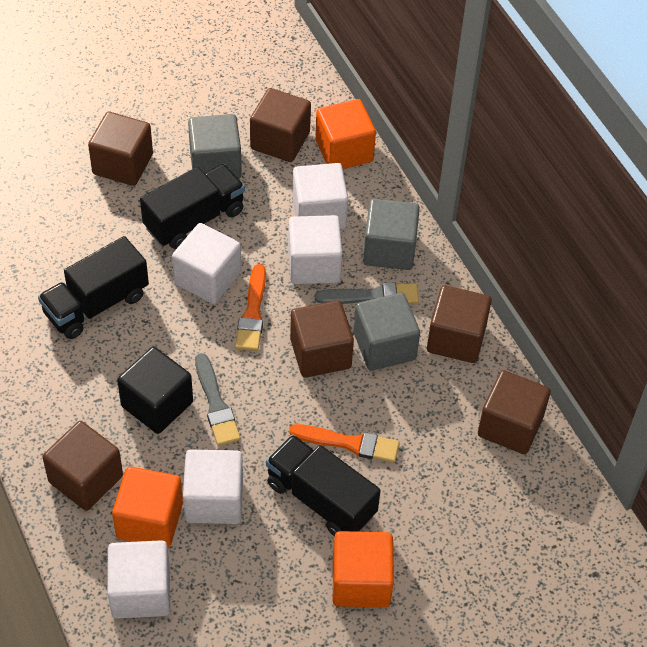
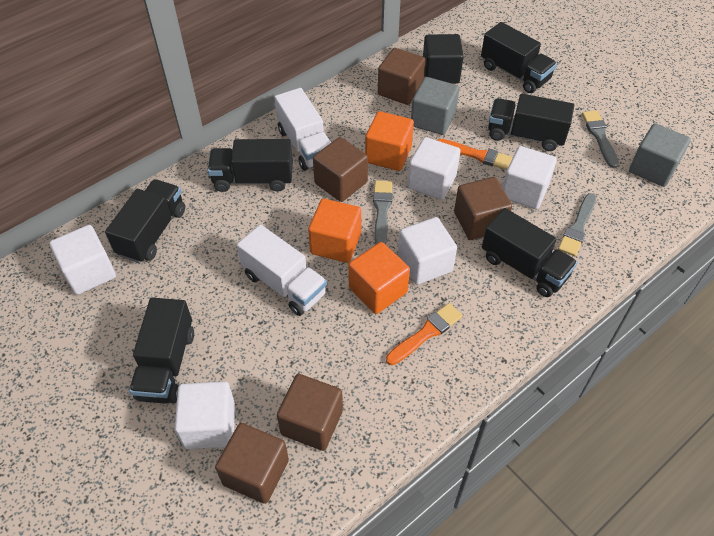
black truck: [38,236,149,339] [140,164,245,249] [266,434,381,537] = 3 -> [105,179,185,263] [129,298,194,404] [207,139,293,192] [481,22,557,93] [482,208,578,297] [488,94,574,151] = 6
brown cube: [43,421,123,511] [88,112,153,186] [250,88,311,162] [290,300,354,378] [427,285,492,363] [478,370,551,454] = 6 -> [215,423,289,504] [277,374,343,451] [313,137,368,202] [378,48,425,105] [454,177,512,240] = 5
grey brush: [195,353,241,446] [315,283,419,304] = 2 -> [373,181,392,244] [558,193,596,256] [582,110,619,168] = 3
grey cube: [188,114,242,179] [354,293,420,371] [363,199,420,270] = 3 -> [411,77,459,135] [629,124,691,187] = 2
white truck: none = 0 -> [237,225,327,316] [274,88,331,171] = 2

